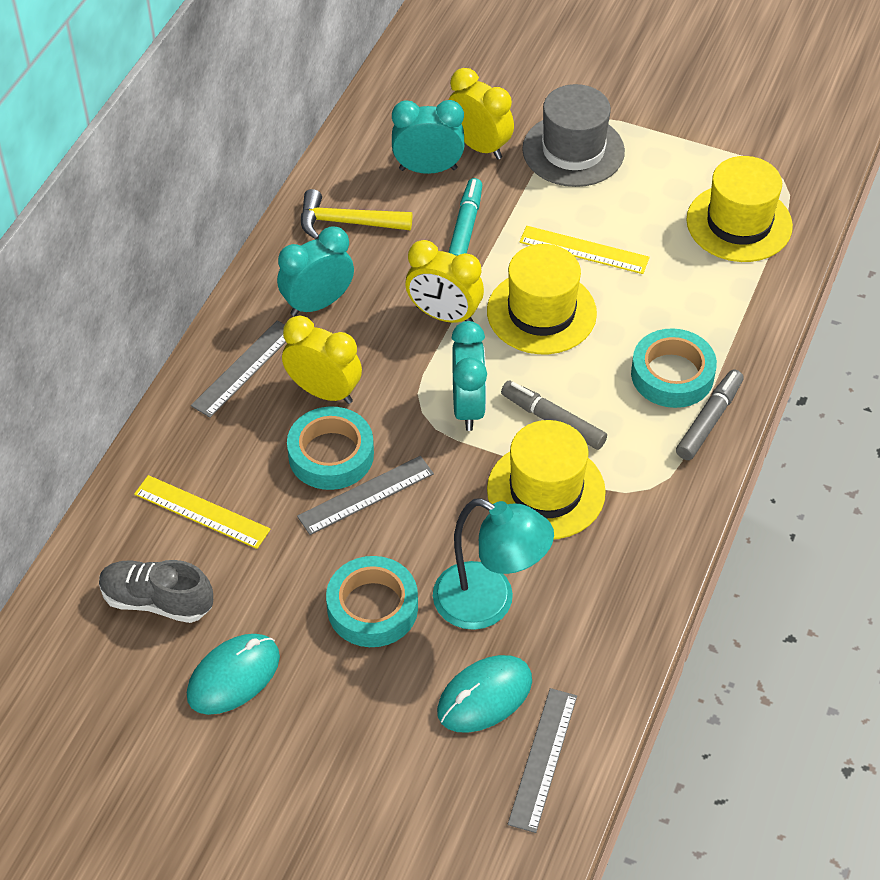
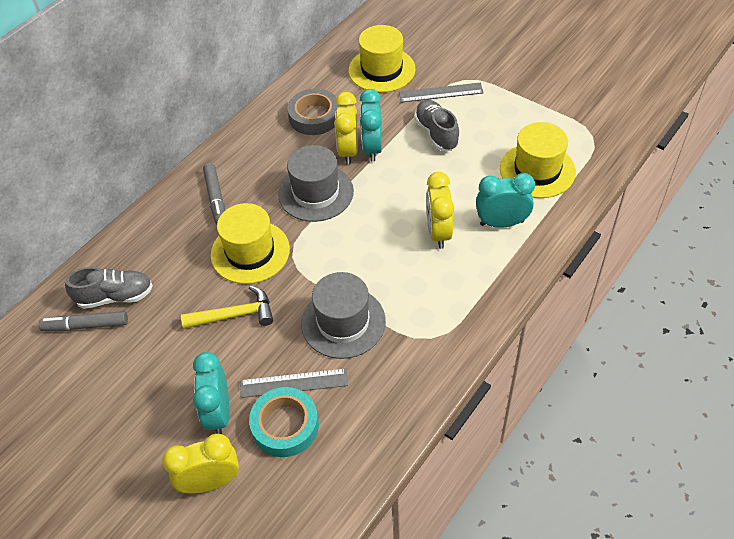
grey hat: [522,84,625,187] = 1 -> [278,145,354,222] [301,272,386,359] = 2
grey ruler: [191,320,286,418] [297,456,434,535] [508,688,577,833] = 3 -> [240,368,348,398] [399,83,484,103] = 2
grey shoe: [99,560,213,623] = 1 -> [65,267,153,309] [414,100,460,151] = 2
grey tape: none = 0 -> [287,89,339,135] = 1
turquoise lamp: [433,498,554,630] = 1 -> none = 0
turquoise marker: [448,178,482,256] = 1 -> none = 0
turquoise mouse: [187,634,280,715] [437,655,532,733] = 2 -> none = 0
turquoise tape: [287,407,374,490] [326,556,418,647] [631,328,717,408] = 3 -> [249,387,319,457] = 1
yellow ruler: [134,475,271,549] [519,226,650,274] = 2 -> none = 0

